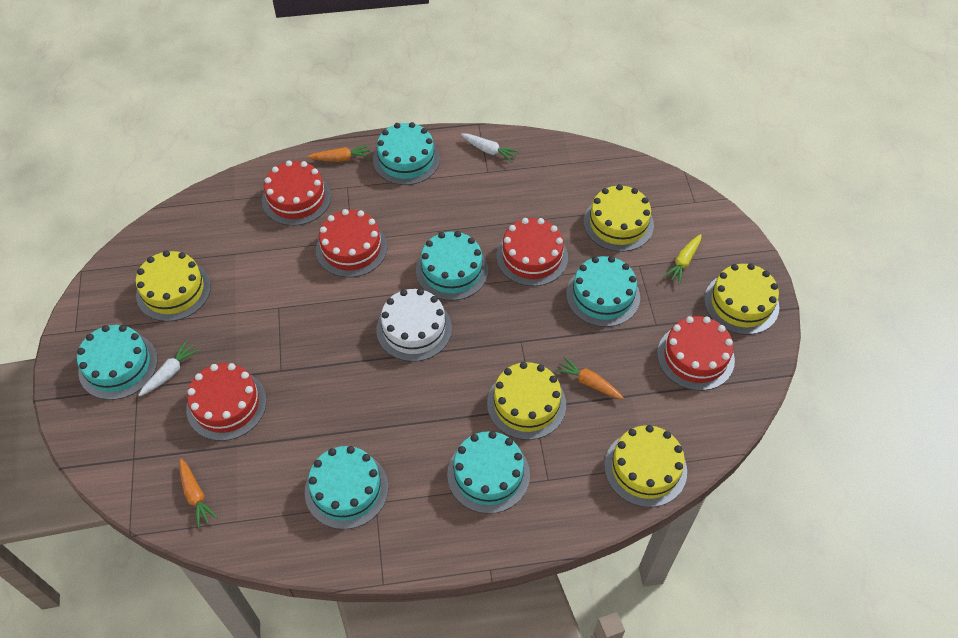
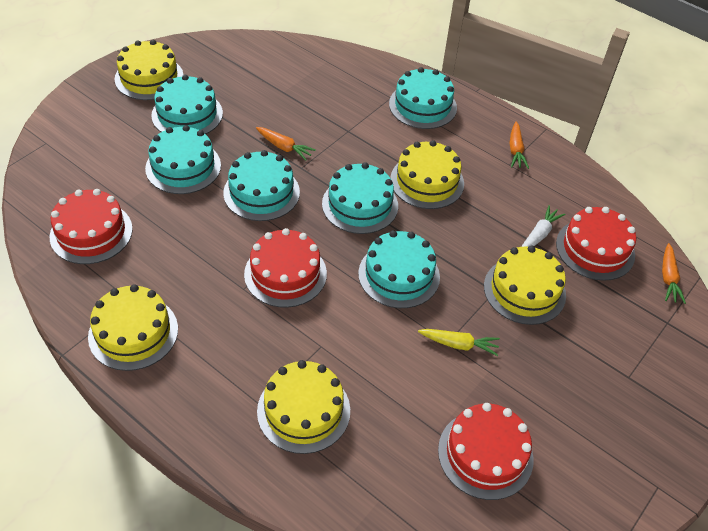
red cake: [186,363,266,441] [262,160,331,226] [316,209,387,278] [496,218,568,286] [657,316,735,391] = 5 -> [50,189,133,264] [244,228,327,308] [438,403,534,500] [556,207,636,281] = 4
white cake: [376,289,452,362] = 1 -> none = 0
white carrot: [138,341,199,396] [461,134,519,162] = 2 -> [522,205,565,247] = 1

